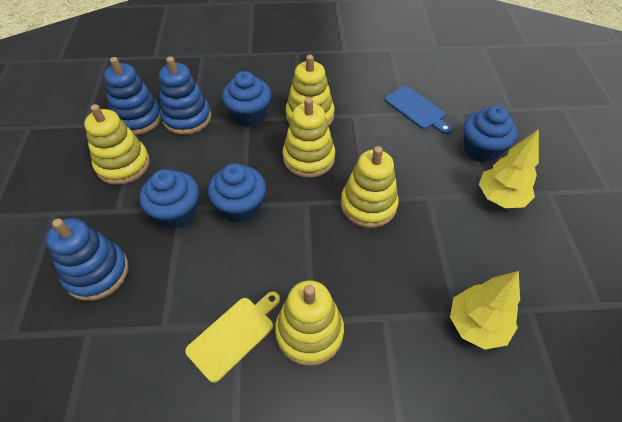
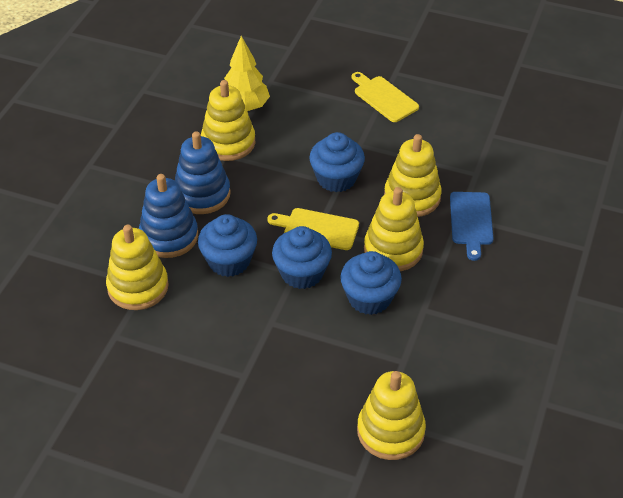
blue stacking toy: [46,218,129,301] [104,57,161,135] [159,56,211,135] = 3 -> [139,174,198,258] [175,131,231,214] = 2
yellow cutting board: [185,292,280,383] = 1 -> [267,208,359,250] [352,72,419,122] = 2
yellow tree: [450,271,520,350] [479,129,539,208] = 2 -> [224,36,270,111] = 1

